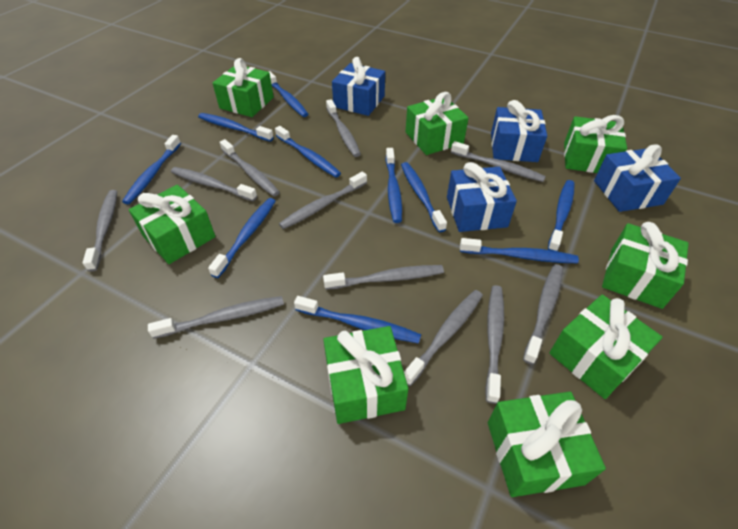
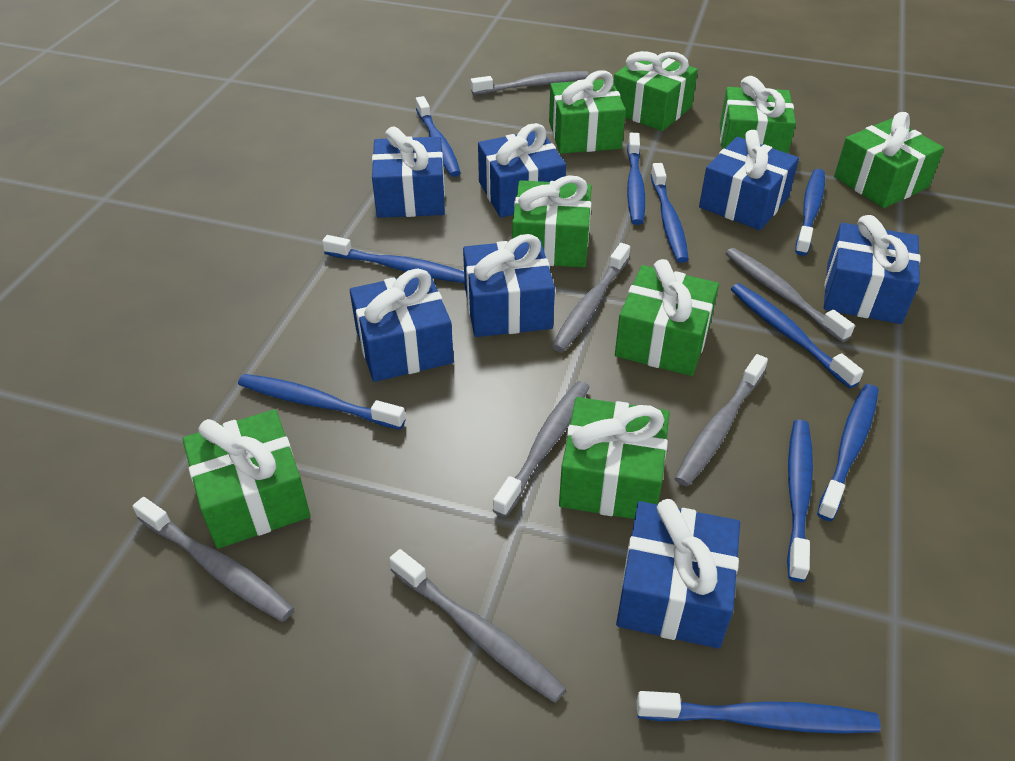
blue gift: [332,57,385,116] [447,162,517,232] [491,100,547,162] [594,144,681,212] = 4 -> [350,269,454,382] [372,126,445,218] [463,234,555,337] [478,123,566,217] [616,499,740,648] [699,130,799,230] [824,215,921,324] = 7
grey toothbrush: [82,190,117,272] [148,296,284,339] [171,167,257,201] [220,139,280,196] [279,172,367,229] [323,265,444,290] [326,99,361,157] [404,290,483,386] [451,141,546,182] [485,285,504,404] [523,264,563,365] = 11 -> [133,497,294,622] [389,549,566,703] [471,71,589,95] [493,381,589,517] [552,243,630,352] [674,354,768,486] [725,248,855,342] = 7

